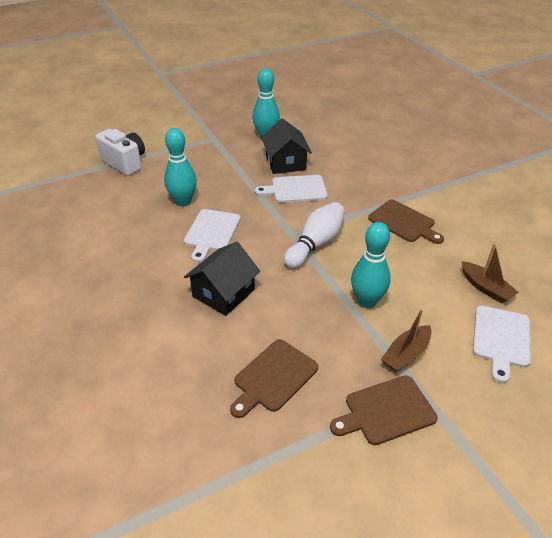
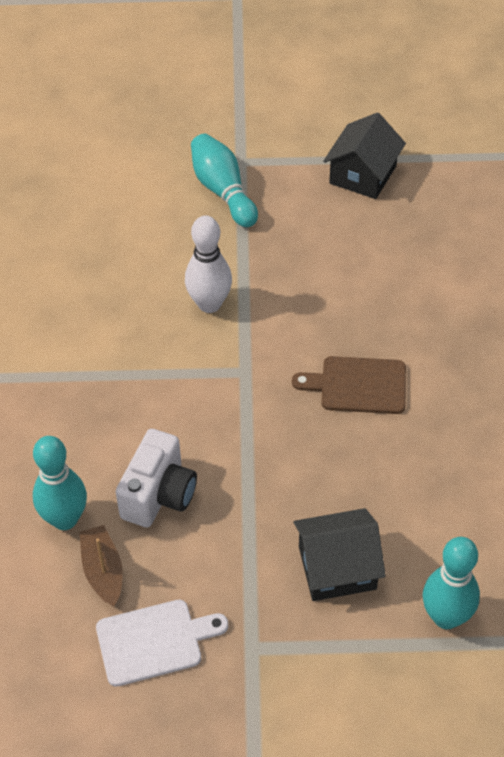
brown boat: [381,309,432,372] [461,243,519,303] = 2 -> [80,525,123,607] = 1
brown cutting board: [230,339,318,418] [330,375,438,445] [368,200,444,244] = 3 -> [292,356,406,414] = 1
white cutting board: [184,209,241,262] [255,175,327,203] [473,306,530,383] = 3 -> [96,600,228,687] = 1

